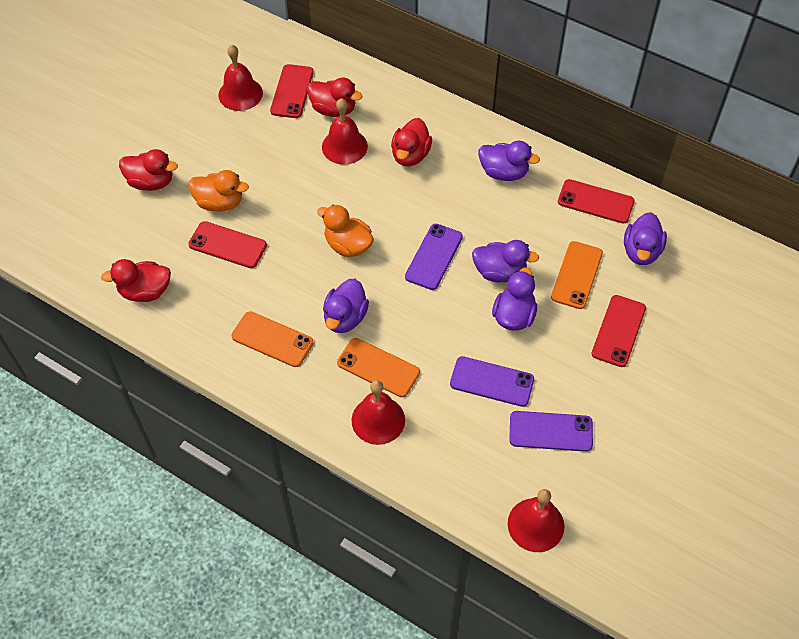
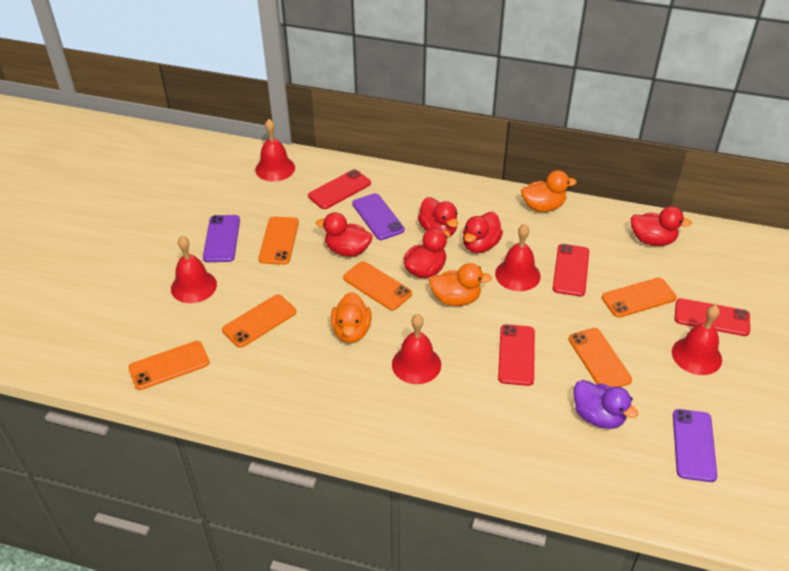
orange duck: [188,170,249,212] [317,204,374,257] = 2 -> [331,292,372,343] [429,263,492,306] [521,170,577,212] = 3
orange phone: [232,311,314,367] [337,338,420,397] [551,241,603,309] = 3 -> [128,341,209,390] [222,295,296,348] [258,217,299,265] [343,261,412,310] [568,328,632,387] [602,278,677,318] = 6
purple duck: [323,279,369,333] [472,240,539,282] [478,141,540,181] [492,268,537,331] [624,212,667,265] = 5 -> [574,380,638,429] = 1
red bell: [218,45,263,111] [322,98,368,165] [352,380,405,445] [508,489,564,552] = 4 -> [171,236,217,303] [255,119,295,182] [392,314,441,384] [495,224,540,291] [672,305,722,375] = 5
red duck: [101,259,171,302] [119,149,178,191] [307,78,362,117] [391,118,432,166] = 4 -> [316,212,373,257] [404,228,450,278] [418,197,458,236] [463,212,503,253] [631,206,692,246] = 5

